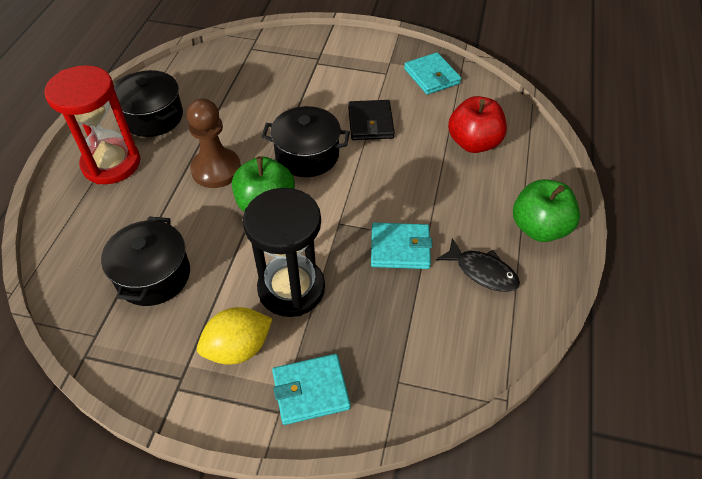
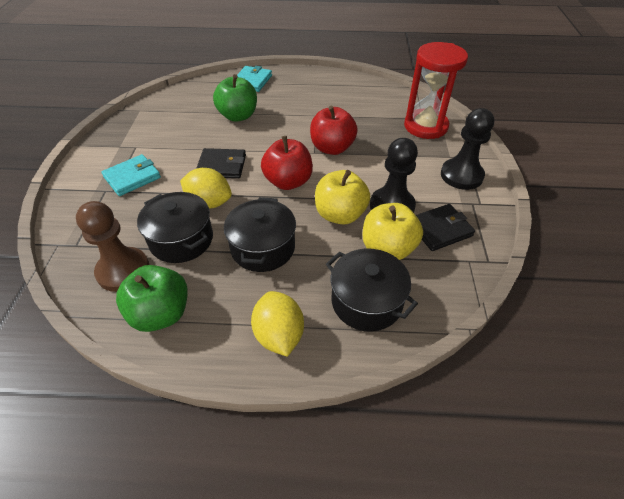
black fish: [436,238,520,292] = 1 -> none = 0
black hourglass: [243,188,325,317] = 1 -> none = 0
black pawn: none = 0 -> [370,138,418,213] [441,108,494,190] = 2
black wallet: [348,100,395,140] = 1 -> [196,148,246,178] [416,204,475,251] = 2
red apple: [448,96,507,153] = 1 -> [261,136,313,190] [310,106,358,155] = 2
turquoise wallet: [272,354,350,425] [371,223,432,269] [404,52,461,95] = 3 -> [102,154,161,196] [237,66,272,92] = 2
yellow apple: none = 0 -> [315,170,370,225] [363,203,423,260] = 2
yellow lemon: [197,307,272,365] = 1 -> [180,168,232,209] [251,291,304,357] = 2

